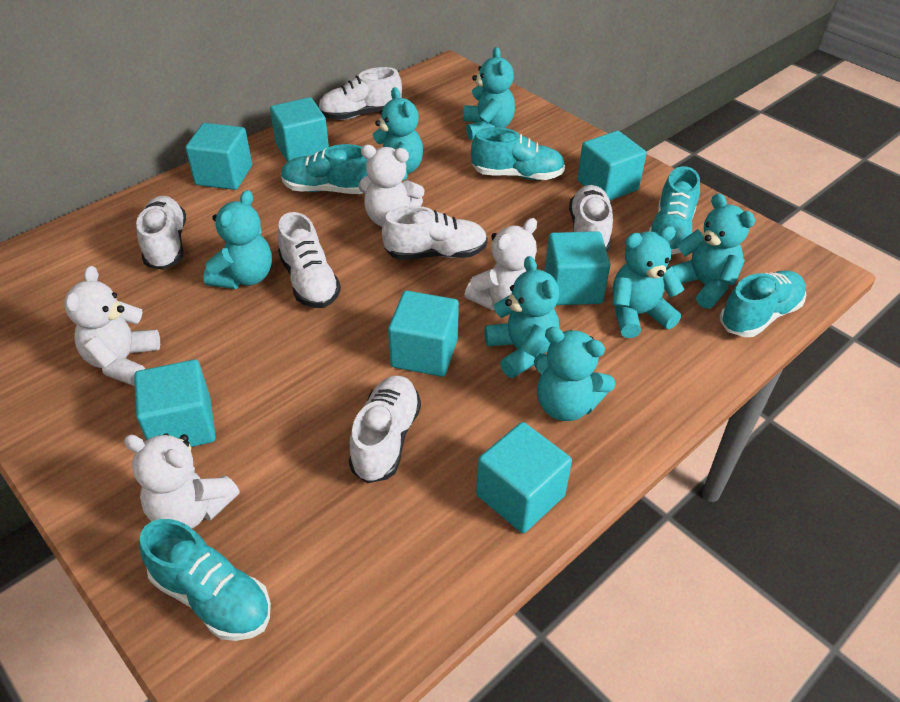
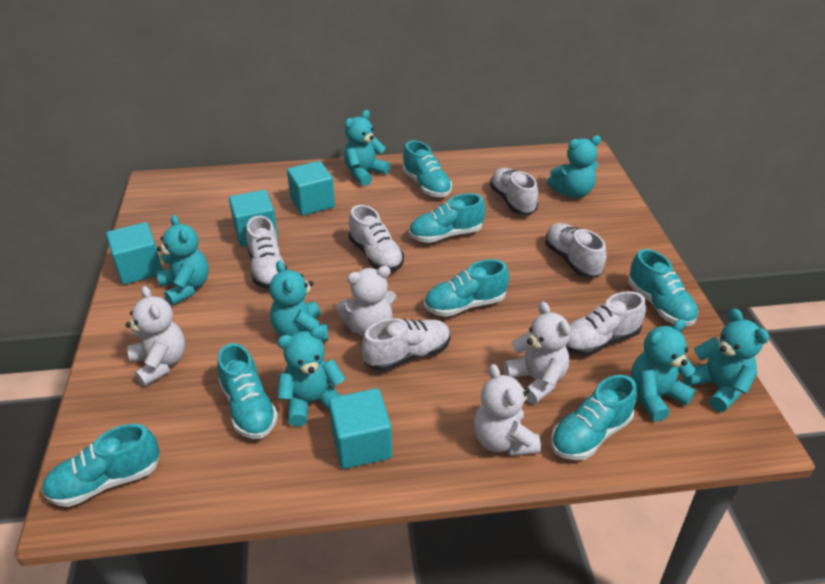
turquoise cube: [134,359,216,447] [185,123,252,190] [270,97,329,162] [388,291,459,377] [476,422,572,533] [545,231,610,305] [577,131,646,201] = 7 -> [106,222,163,285] [229,190,278,247] [287,161,335,215] [329,388,392,469] = 4
turquoise shoe: [139,519,271,641] [281,144,368,194] [471,127,565,180] [649,166,700,255] [720,270,806,337] = 5 -> [42,424,160,507] [217,343,278,439] [403,141,452,197] [409,193,485,243] [424,259,509,317] [551,375,637,460] [628,249,698,326] = 7

